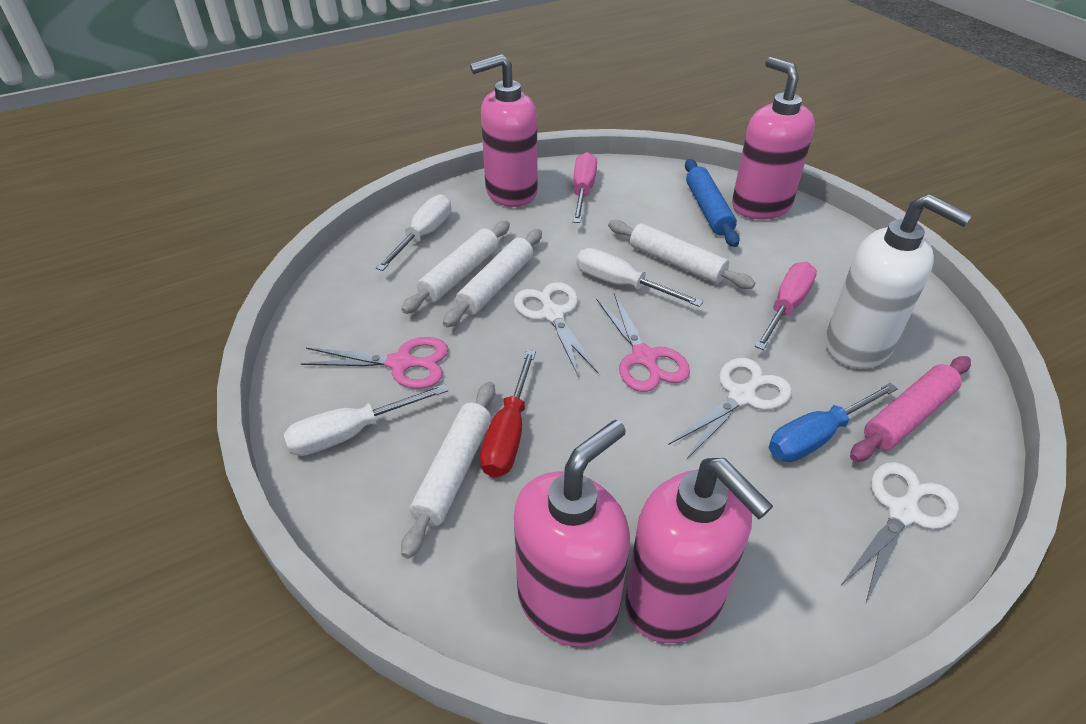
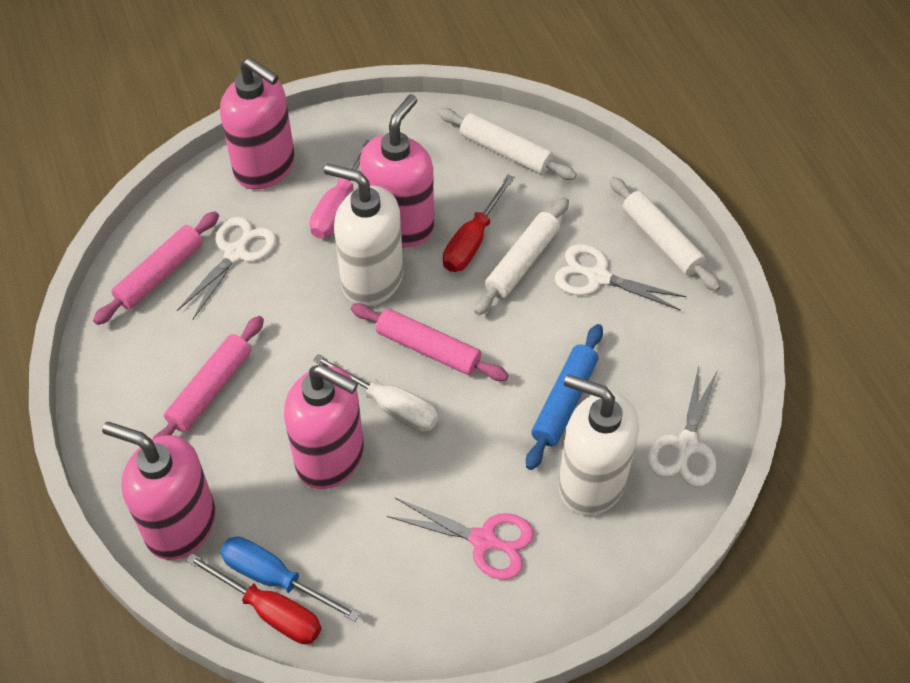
pink rolling pin: [850,356,971,462] = 1 -> [93,211,219,325] [152,316,264,439] [351,303,509,381] = 3
pink scissors: [300,337,449,389] [596,293,690,392] = 2 -> [387,497,534,580] = 1
pink screwdriver: [573,152,597,223] [755,262,817,350] = 2 -> [310,140,370,238] = 1
red screwdriver: [480,350,536,477] = 1 -> [186,553,322,644] [443,175,515,272] = 2
white rolling pin: [401,221,510,314] [401,382,495,559] [443,229,542,328] [608,220,755,289] = 4 -> [438,108,577,180] [474,197,569,315] [610,177,721,291] = 3
white screwdriver: [284,384,448,456] [376,194,451,271] [577,248,703,307] = 3 -> [313,354,438,432] = 1
white soap dispenser: [825,194,972,369] = 1 -> [324,163,403,306] [559,374,639,516] = 2

